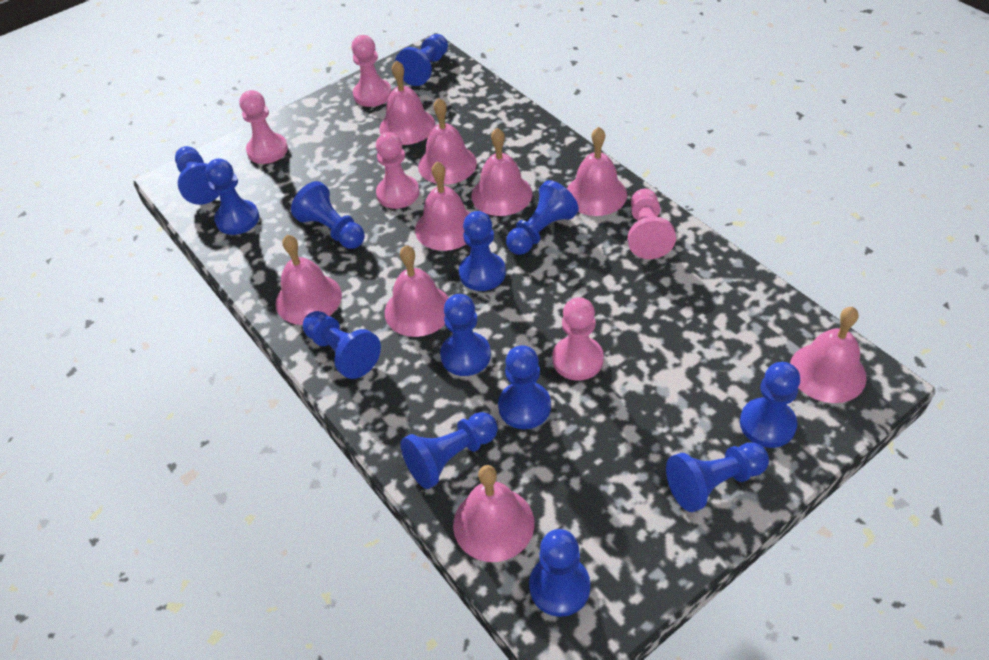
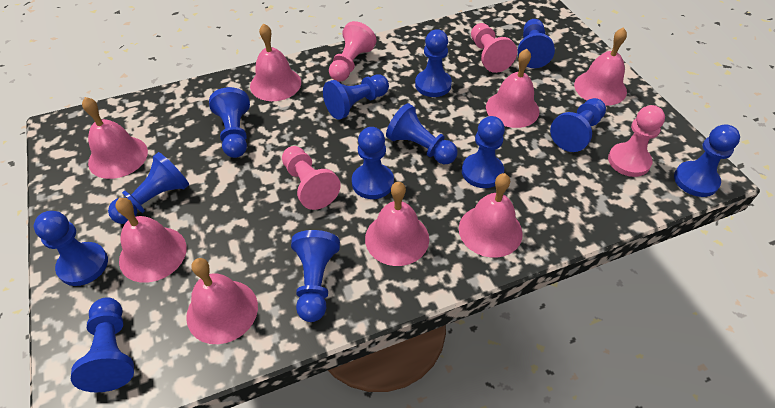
pink bell: [276,235,342,325] [380,60,435,145] [385,245,449,337] [415,162,470,251] [418,98,477,185] [453,465,534,562] [472,128,532,216] [567,127,627,216] [790,307,867,403] = 9 -> [82,97,148,179] [115,198,187,283] [186,258,258,344] [250,24,301,101] [365,182,429,266] [459,173,523,258] [486,49,539,128] [574,27,627,106] = 8
pink pawn: [239,90,288,164] [351,35,392,107] [376,132,419,209] [552,297,604,381] [628,189,676,259] = 5 -> [282,146,341,210] [329,21,376,82] [471,23,517,73] [608,105,665,177] = 4

